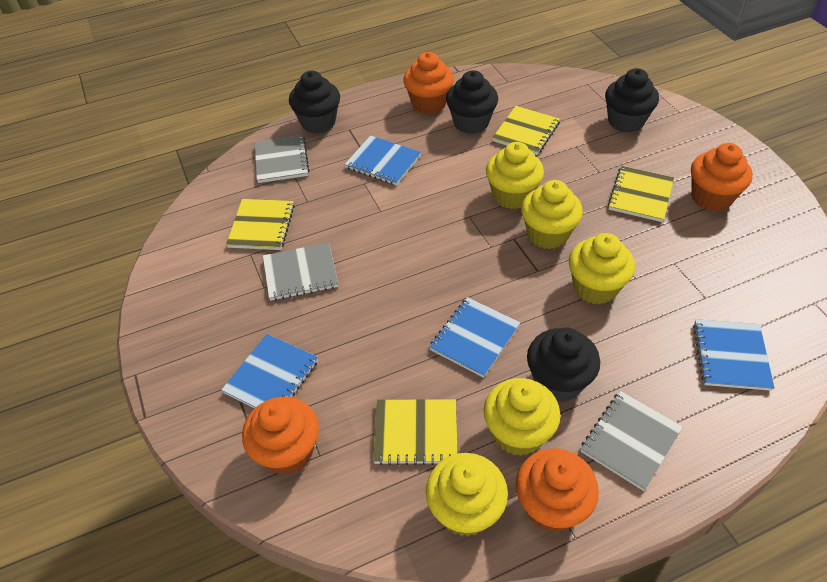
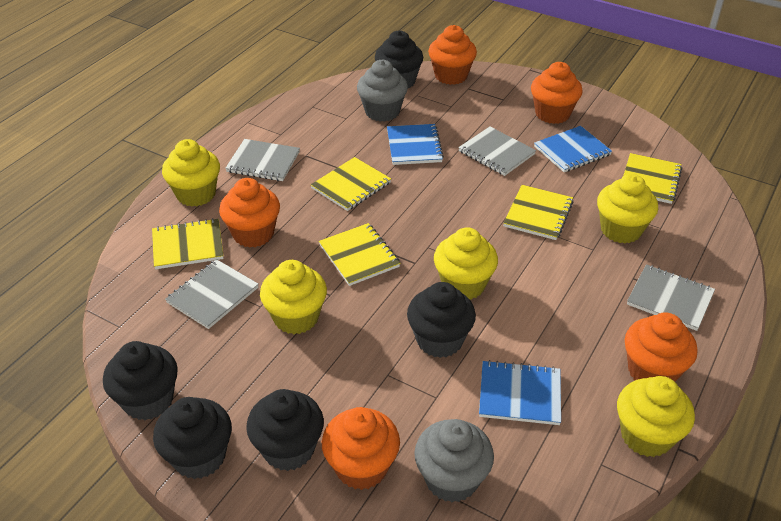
black cupcake: [289,71,340,133] [446,70,498,134] [527,328,600,402] [605,68,659,133] = 4 -> [103,341,178,420] [153,397,232,479] [246,389,324,471] [375,30,423,88] [407,282,476,358] = 5
blue notebook: [221,334,318,408] [345,135,421,185] [429,297,521,378] [693,319,774,391] = 4 -> [387,124,444,165] [479,360,561,425] [534,126,612,172] = 3
grey cupcake: none = 0 -> [357,60,408,122] [414,419,494,502] = 2
grey notebook: [254,135,309,183] [263,243,338,301] [581,391,683,491] = 3 -> [165,259,259,329] [225,139,300,181] [458,126,536,176] [627,264,715,331] = 4
orange cupcake: [242,397,319,475] [403,52,454,114] [516,448,599,532] [691,143,753,211] = 4 -> [219,178,280,248] [322,407,400,490] [428,25,477,85] [531,62,583,124] [625,312,698,382] = 5
yellow notebook: [226,199,295,250] [373,399,458,465] [492,106,560,155] [608,166,674,222] = 4 -> [152,218,224,269] [311,157,391,211] [319,223,400,286] [504,185,574,240] [623,153,682,204] = 5

